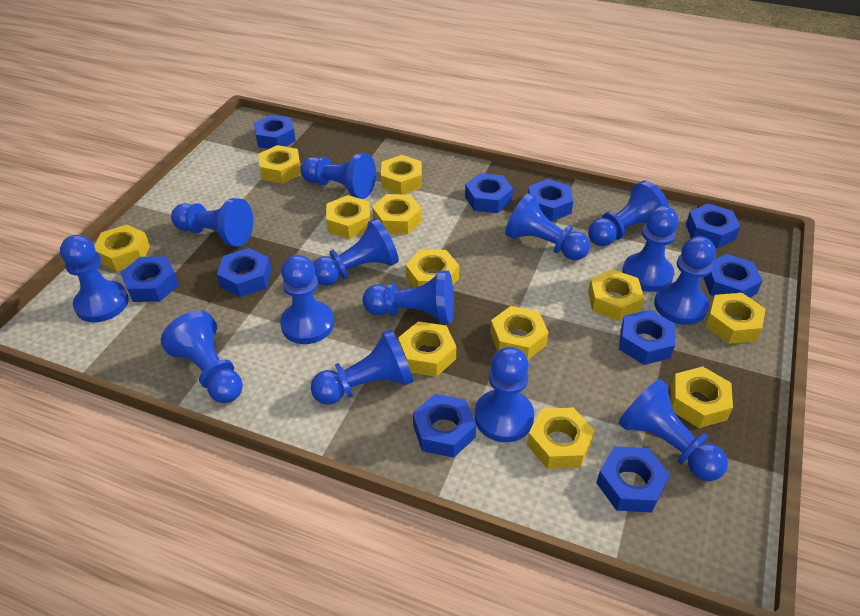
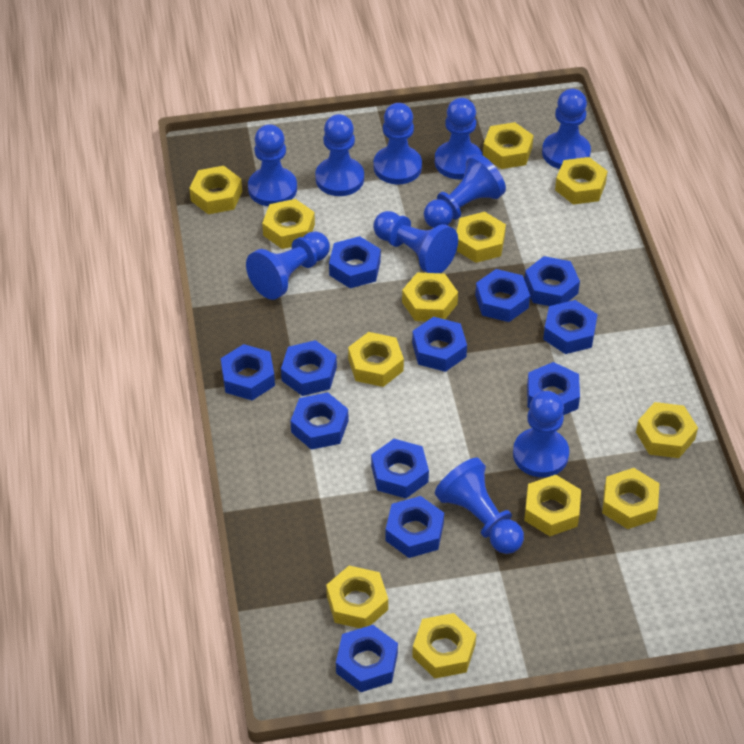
blue nut: [120,256,179,302] [217,248,272,297] [253,115,296,149] [413,394,476,458] [465,173,513,213] [528,179,574,221] [596,446,670,513] [619,310,676,365] [686,204,740,249] [703,254,762,298] = 10 -> [221,344,275,400] [281,340,337,396] [291,392,348,450] [329,236,381,288] [336,625,398,692] [371,439,429,498] [385,496,444,558] [412,317,467,372] [475,269,530,322] [525,256,580,306] [527,362,580,415] [543,300,598,354] = 12
blue pawn: [60,235,129,322] [161,311,243,403] [171,198,253,247] [280,255,334,344] [300,153,376,199] [311,329,413,405] [313,218,399,286] [363,270,454,324] [475,347,534,442] [505,193,590,260] [588,181,669,246] [619,379,728,481] [622,206,678,292] [654,236,716,325] = 14 -> [246,231,330,300] [248,124,297,206] [315,114,364,196] [373,211,458,273] [374,103,422,184] [424,154,506,228] [435,98,483,179] [435,457,524,554] [513,391,569,477] [542,89,591,169] = 10

